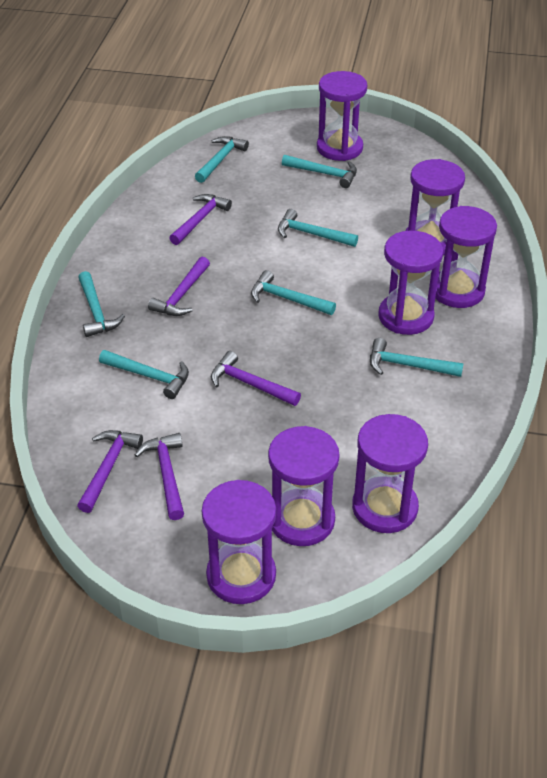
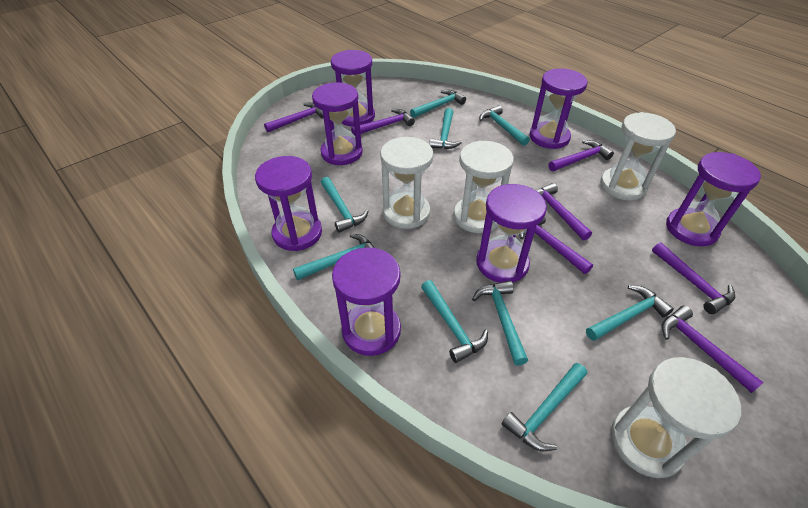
purple hammer: [77,430,143,513] [135,433,184,520] [148,257,210,316] [169,194,232,245] [211,351,301,406] = 5 -> [264,102,324,132] [351,109,415,136] [519,217,593,274] [535,183,592,240] [548,140,614,171] [652,242,735,314] [661,306,764,393] = 7
turquoise hammer: [78,271,125,337] [99,350,189,399] [195,136,249,183] [251,270,336,315] [278,209,358,247] [282,155,357,188] [370,338,464,377] = 7 -> [293,234,375,280] [321,177,368,233] [410,90,466,118] [421,280,488,363] [429,108,462,149] [472,281,528,366] [479,105,530,146] [502,363,587,451] [586,285,674,341] = 9
white hourglass: none = 0 -> [380,137,434,229] [453,141,514,233] [600,112,676,200] [611,357,741,478] = 4

